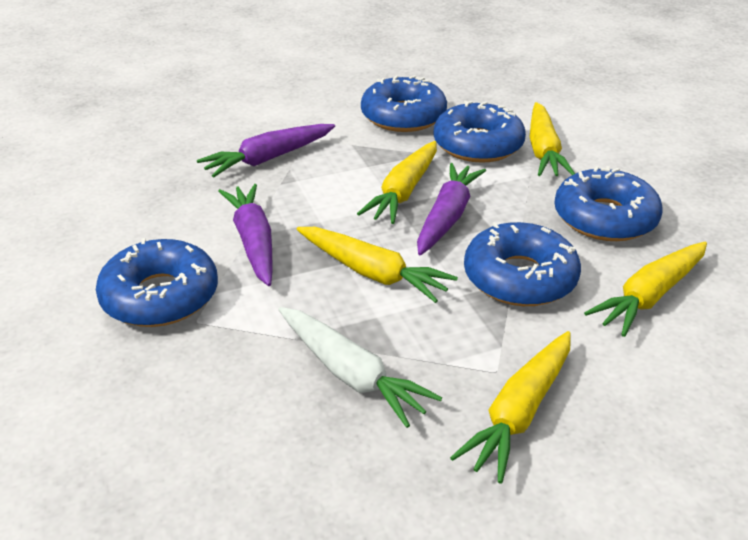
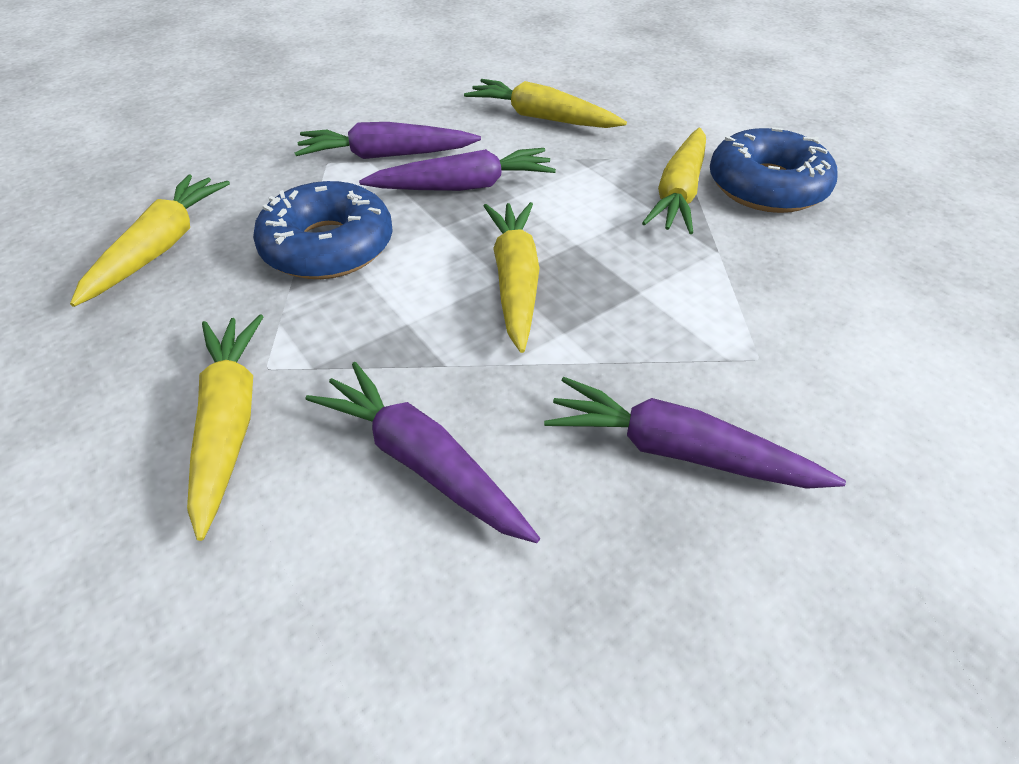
blue donut: [96,238,218,327] [361,75,447,132] [433,101,526,163] [464,222,581,306] [554,166,663,241] = 5 -> [253,181,393,279] [710,127,838,213] = 2
purple carrot: [197,124,335,177] [218,184,272,286] [417,163,486,256] = 3 -> [295,122,481,159] [305,362,540,543] [359,148,556,191] [544,377,846,489] = 4
white carrot: [278,307,442,428] = 1 -> none = 0

